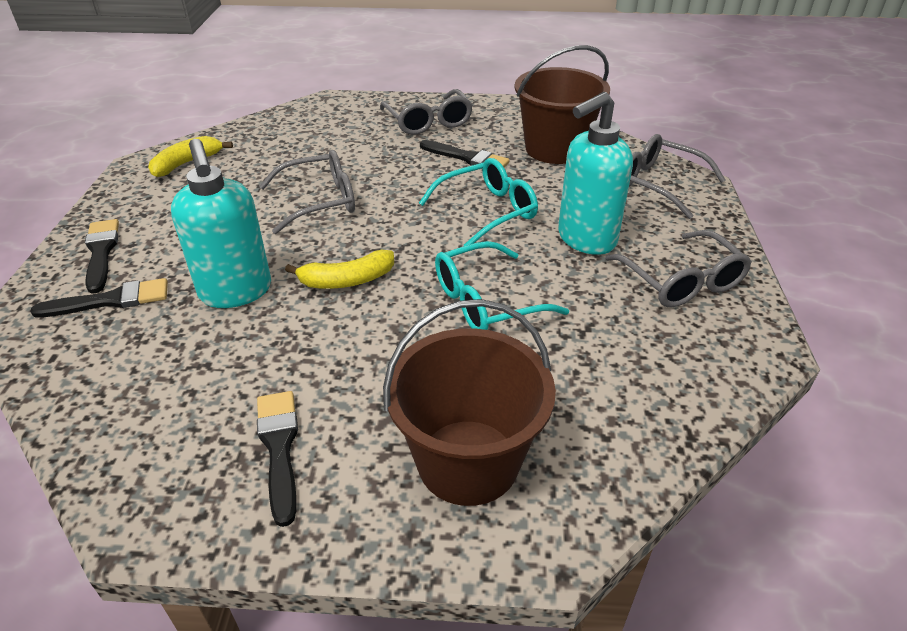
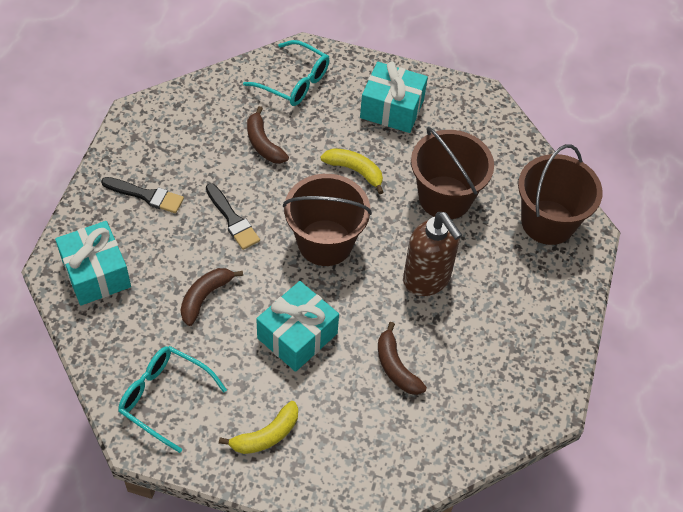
black brush: [30,278,168,318] [85,219,119,294] [257,391,298,527] [420,140,510,167] = 4 -> [101,177,184,213] [206,183,260,250] = 2
brown banana: none = 0 -> [180,268,243,326] [247,106,289,163] [378,322,427,395] = 3
brown bucket: [383,299,556,506] [514,45,610,164] = 2 -> [283,174,372,266] [411,127,494,219] [518,144,603,245] = 3
brown soap dispenser: none = 0 -> [403,212,462,296] = 1
grey glasses: [259,150,355,234] [380,89,473,135] [605,230,752,308] [629,134,725,219] = 4 -> none = 0
turquoise gift: none = 0 -> [55,221,131,306] [256,281,339,372] [360,62,428,133] = 3
turquoise soap dispenser: [171,139,271,308] [558,92,633,255] = 2 -> none = 0

